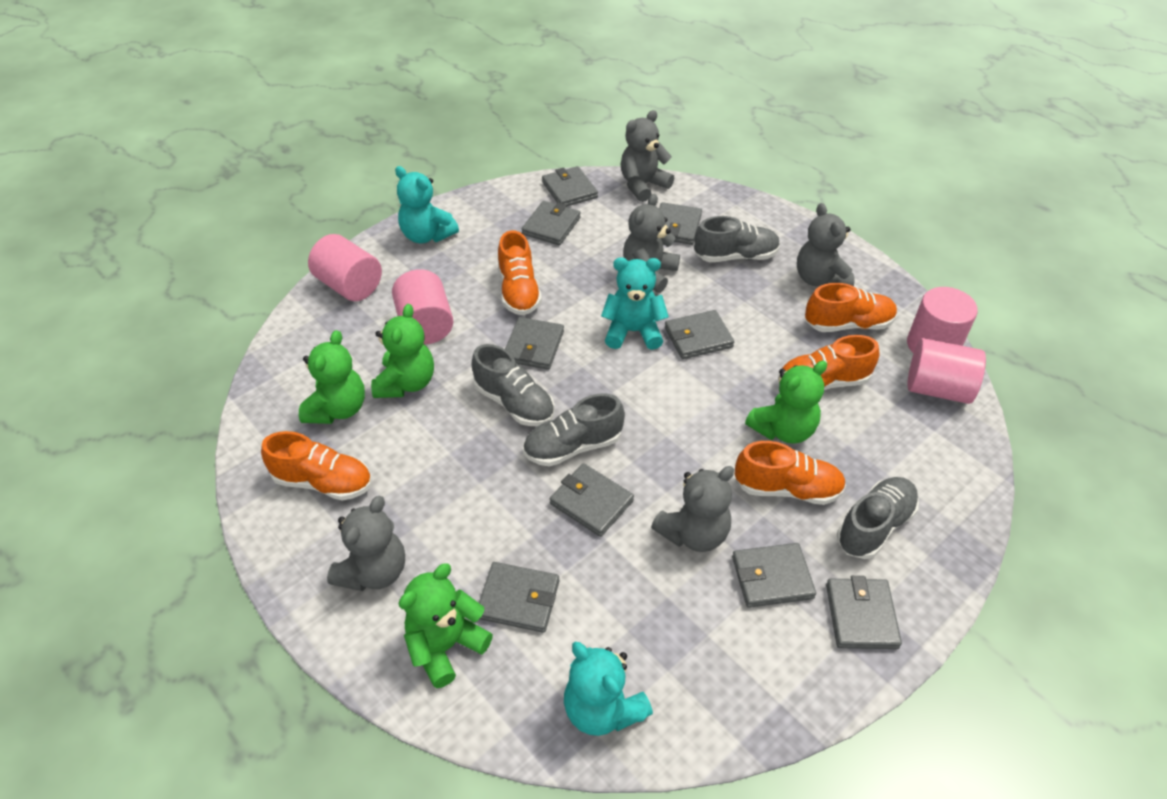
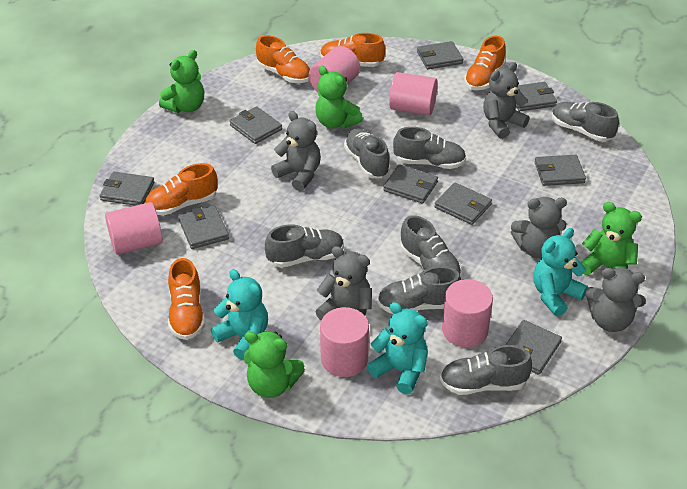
grey shoe: [471,344,554,426] [523,393,625,467] [694,216,780,262] [837,477,919,559] = 4 -> [265,224,344,268] [344,128,390,178] [377,266,461,314] [393,127,466,169] [400,215,462,275] [440,345,532,395] [551,102,619,142] = 7
pink cylinder: [308,234,382,301] [392,269,453,344] [907,287,978,354] [907,338,986,404] = 4 -> [105,202,163,255] [309,46,360,92] [320,307,369,377] [389,72,437,115] [442,279,493,347] = 5

